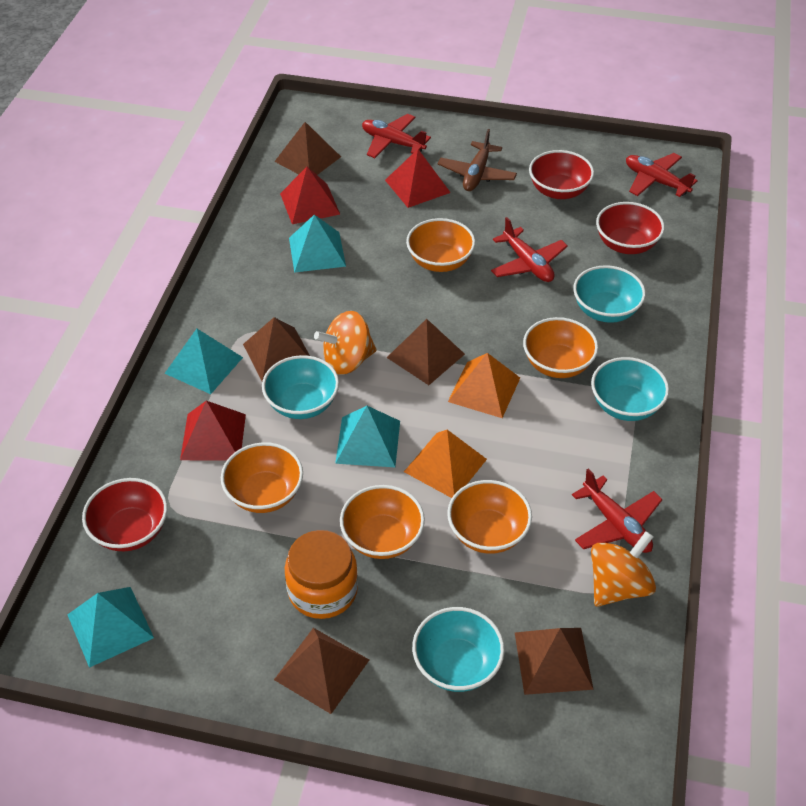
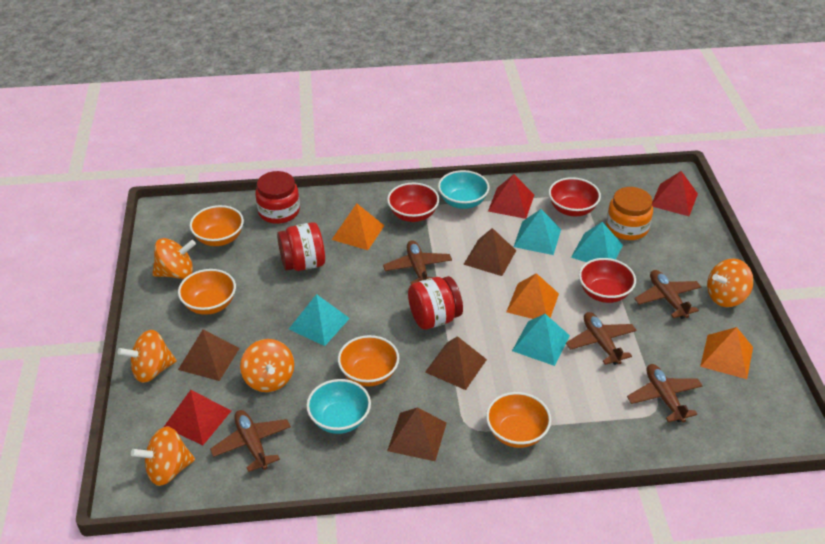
brown plane: [437,129,517,191] = 1 -> [210,410,291,472] [383,240,452,285] [566,312,637,365] [627,364,702,423] [634,270,701,319] = 5
brown pyramid: [243,317,310,381] [274,122,341,175] [274,628,369,714] [387,319,465,385] [515,628,594,695] = 5 -> [178,330,240,381] [387,407,447,461] [425,336,487,390] [463,228,516,276] = 4
orange bowl: [221,442,303,513] [340,485,425,559] [406,218,475,272] [447,480,532,554] [523,317,598,378] = 5 -> [178,269,236,315] [190,205,244,246] [338,335,399,386] [486,392,551,448] = 4
orange pyramid: [404,430,487,498] [448,353,520,418] = 2 -> [332,204,385,250] [506,273,559,319] [700,327,753,379] = 3
orange spinning top: [314,311,377,375] [591,531,656,606] = 2 -> [117,330,177,383] [131,426,195,486] [152,238,196,279] [240,339,294,392] [707,259,754,307] = 5
red jar: none = 0 -> [255,171,300,224] [277,222,325,271] [408,276,463,330] = 3
red plane: [362,114,431,158] [491,217,568,282] [572,468,663,553] [626,153,698,197] = 4 -> none = 0
turquoise bowl: [262,355,339,419] [412,607,505,692] [573,265,646,323] [591,357,669,421] = 4 -> [306,379,371,434] [438,170,489,209] = 2

